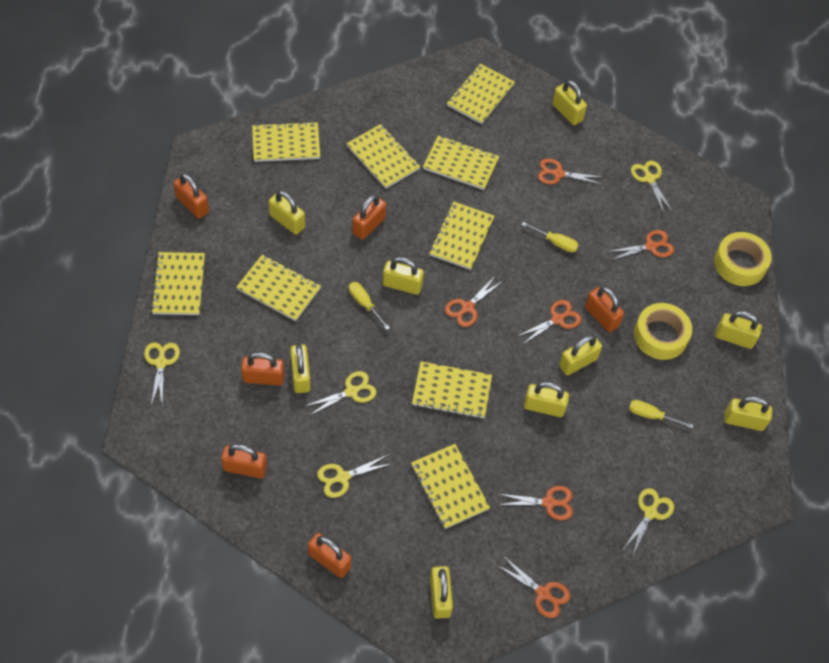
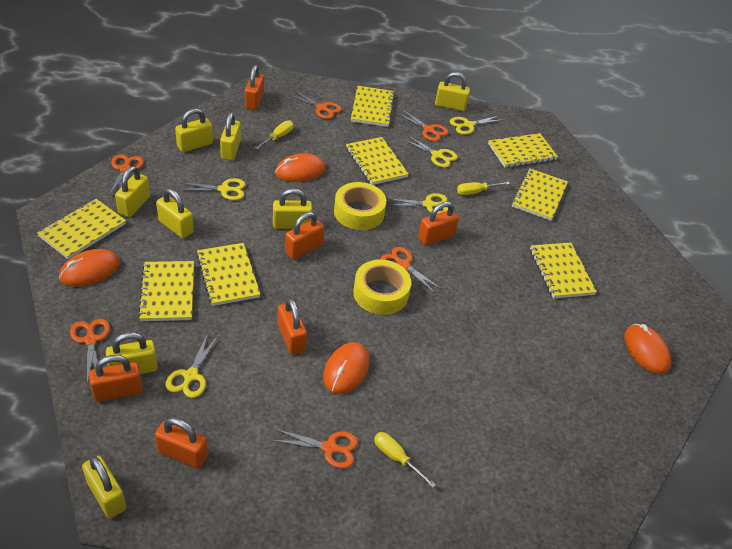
orange mouse: none = 0 -> [59,249,120,287] [275,154,326,182] [323,342,369,394] [624,324,671,374] = 4
yellow notebook: [151,252,205,315] [236,254,321,321] [252,121,320,162] [346,124,420,189] [411,444,490,529] [412,361,492,419] [423,135,499,190] [429,201,495,270] [447,64,515,124] = 9 -> [37,199,126,259] [138,261,194,321] [196,243,261,306] [346,137,409,185] [351,86,395,127] [488,133,558,167] [512,169,568,221] [530,243,597,299] = 8
yellow padlock: [269,190,305,235] [290,344,311,393] [383,257,424,295] [430,566,453,619] [524,382,569,417] [552,80,587,125] [559,335,602,375] [715,311,762,349] [724,396,772,431] = 9 -> [82,456,126,518] [106,332,158,374] [115,166,150,217] [156,188,194,238] [175,108,213,152] [220,112,241,160] [273,188,312,229] [435,72,470,111] = 8

